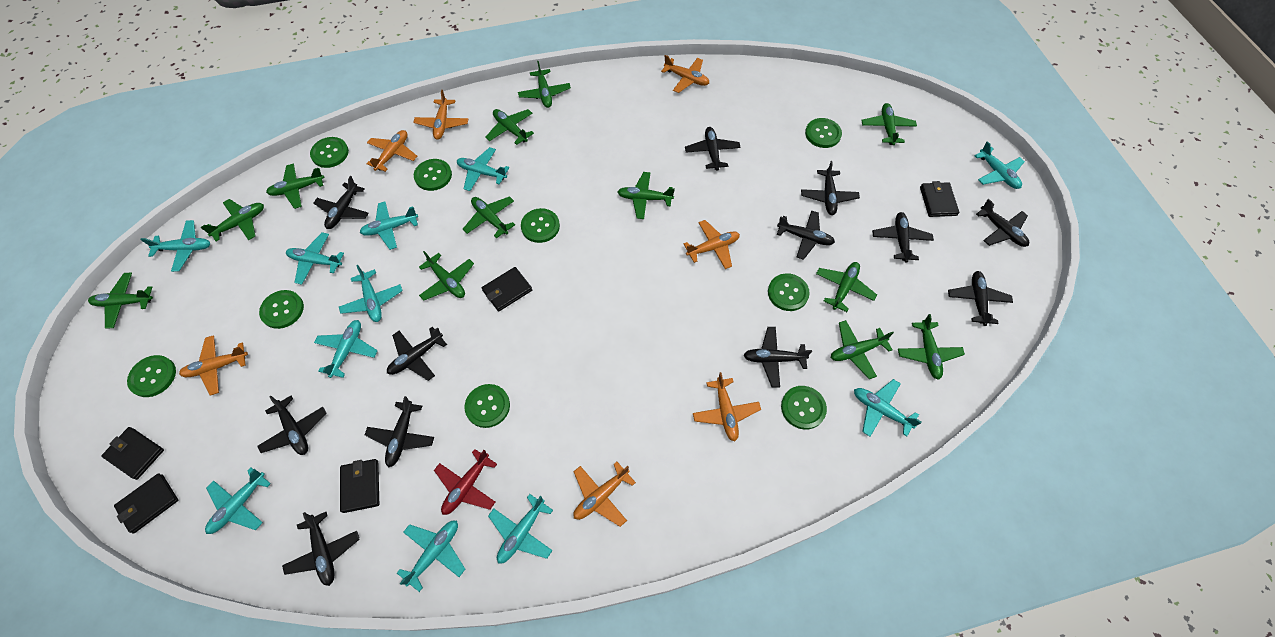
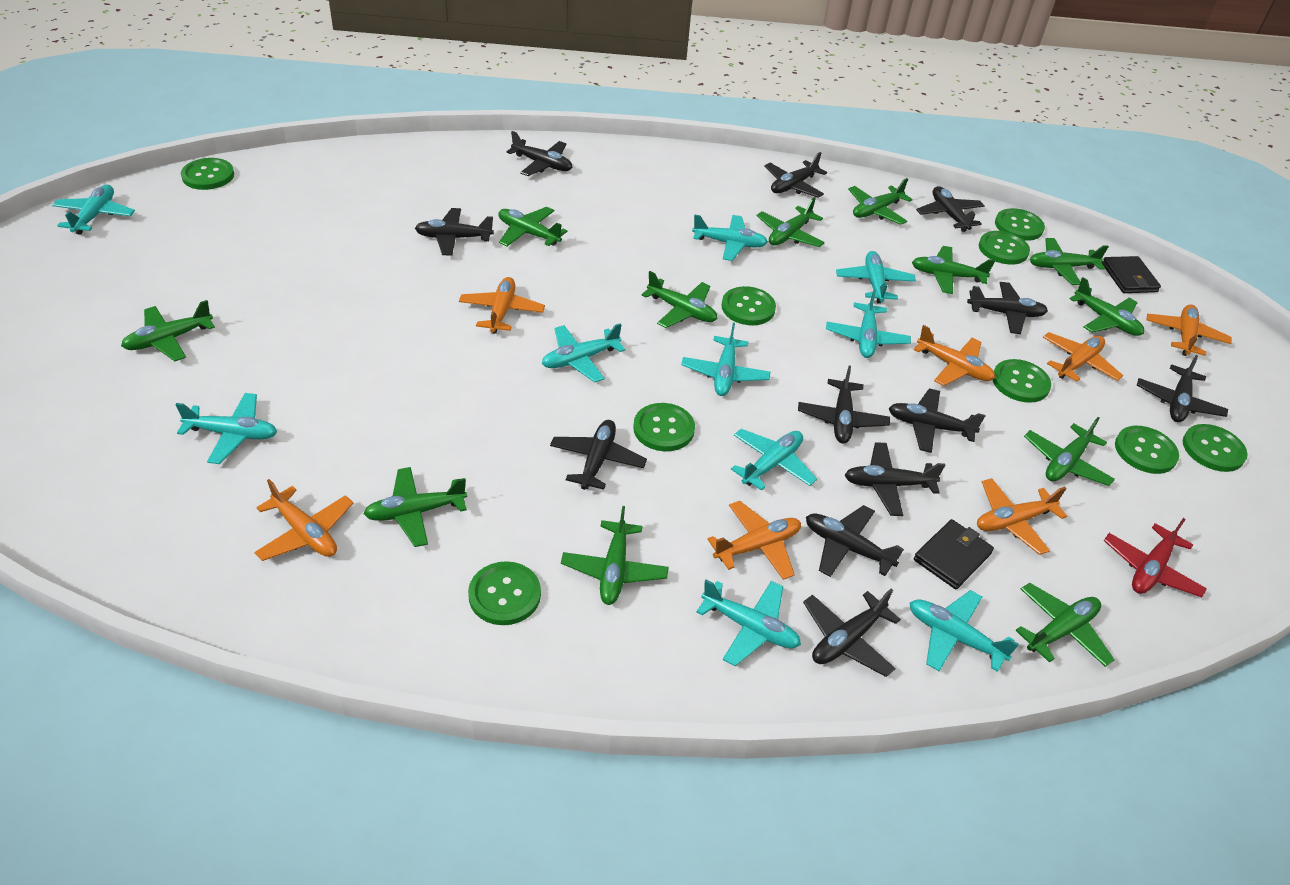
black wallet: [101,427,164,480] [114,473,178,533] [340,459,379,513] [482,267,532,312] [920,181,959,217] = 5 -> [914,519,994,590] [1102,256,1161,293] = 2
turquoise plane: [140,220,210,272] [205,467,271,534] [286,232,344,285] [314,320,378,378] [339,265,403,322] [360,201,418,250] [397,521,465,592] [457,147,509,191] [488,494,553,564] [854,379,922,437] [975,141,1025,189] = 11 -> [52,185,135,235] [175,393,277,464] [542,323,625,383] [681,323,770,396] [692,214,768,261] [696,580,801,666] [731,429,817,491] [826,290,911,358] [836,251,916,303] [910,590,1019,672] = 10

